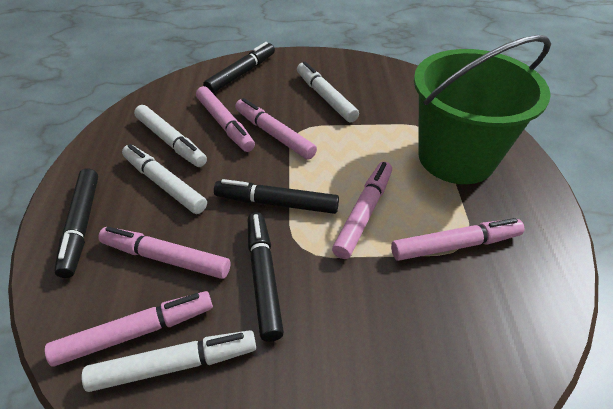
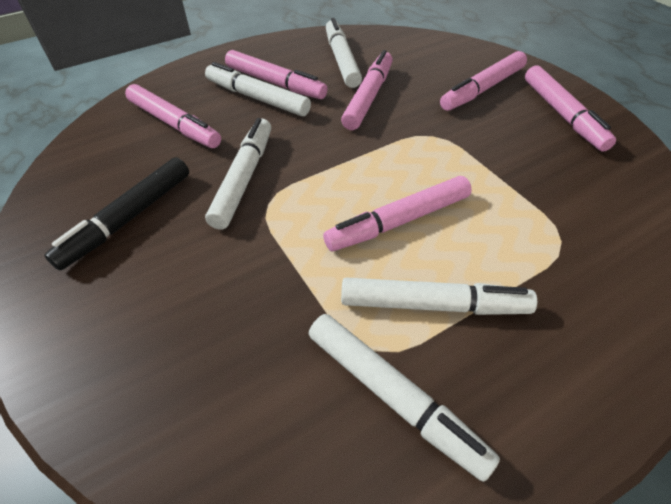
black marker: [54,168,98,278] [203,42,275,93] [214,179,339,214] [248,212,284,342] = 4 -> [44,157,189,270] = 1
green bucket: [414,35,551,184] = 1 -> none = 0
white marker: [82,330,256,392] [122,144,207,214] [134,105,207,167] [297,61,359,123] = 4 -> [205,62,311,116] [205,118,271,229] [309,314,500,482] [326,18,362,88] [341,278,537,315] = 5

